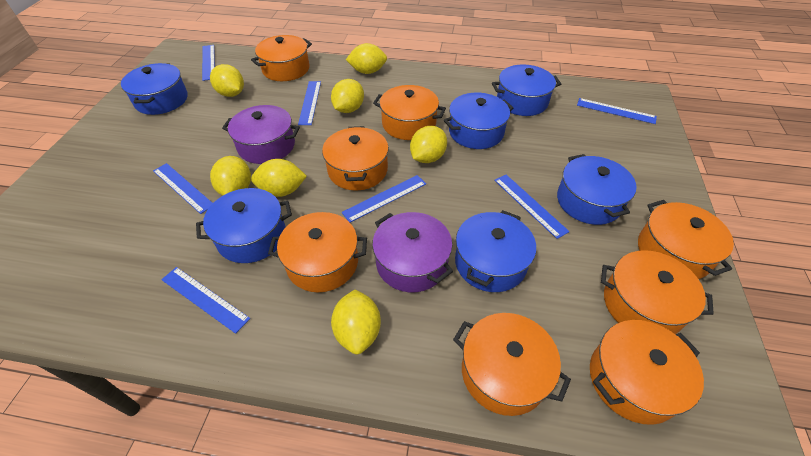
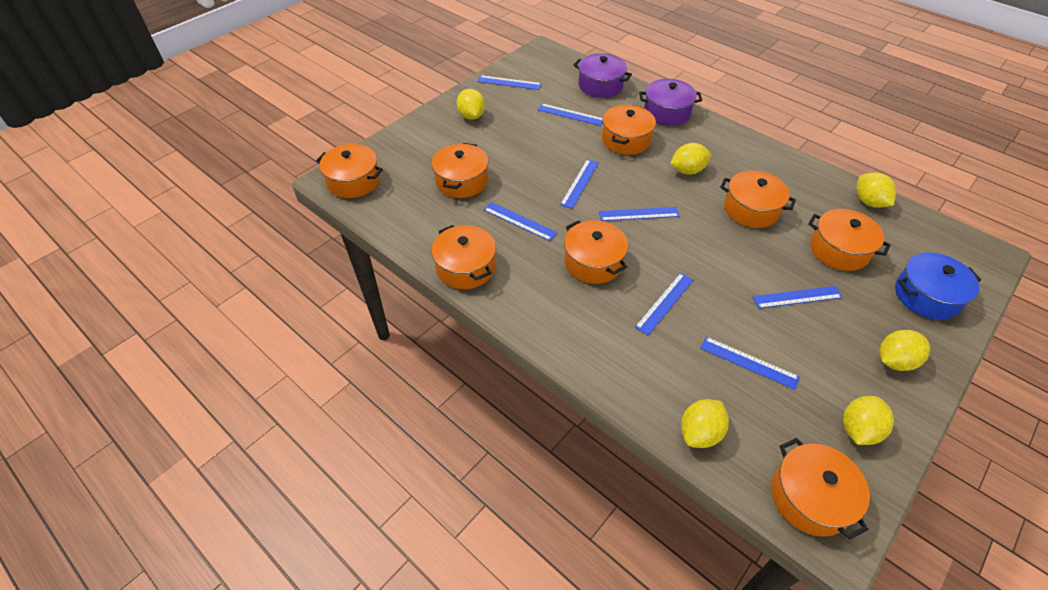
blue pot: [121,63,188,115] [196,188,292,263] [444,93,513,149] [455,210,536,292] [492,64,561,116] [557,154,637,225] = 6 -> [895,252,981,320] = 1
blue ruler: [153,163,213,214] [161,267,250,334] [202,45,215,81] [298,81,321,125] [342,175,426,223] [494,175,570,239] [577,98,657,124] = 7 -> [477,75,542,90] [484,202,557,241] [538,104,603,126] [560,159,599,209] [599,207,679,221] [635,273,693,335] [700,337,800,390] [752,286,843,309] = 8
yellow lemon: [210,64,244,97] [210,156,251,196] [251,159,307,197] [331,79,364,113] [331,290,381,354] [346,43,387,74] [410,126,447,163] = 7 -> [457,89,485,120] [670,143,711,174] [681,399,729,448] [843,396,894,445] [857,172,896,208] [879,330,930,371] = 6

